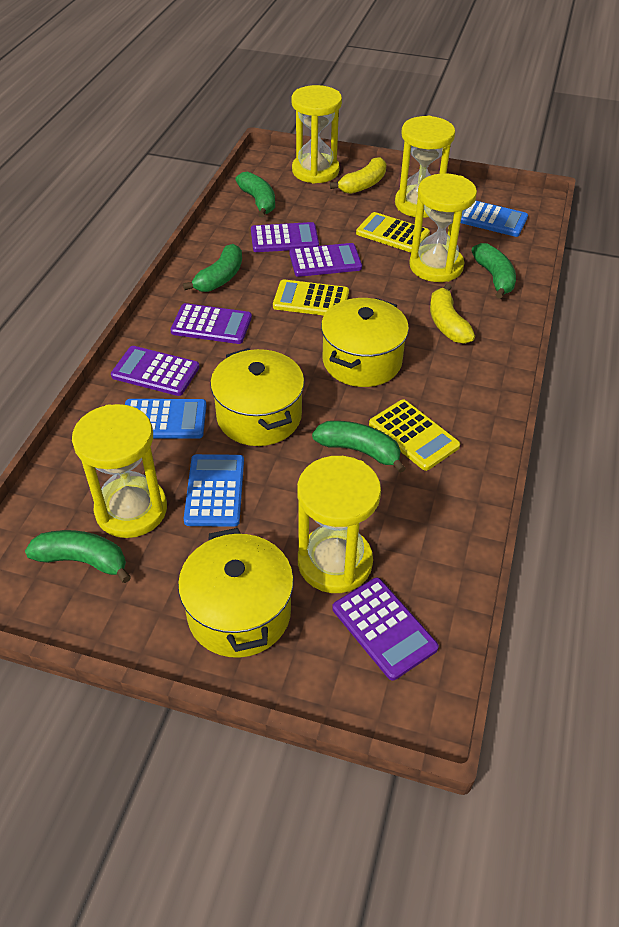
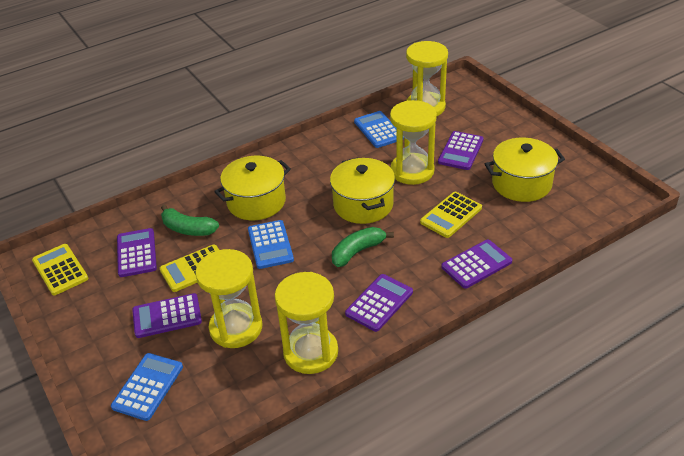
green banana: [25,530,131,583] [183,244,242,292] [235,172,275,217] [312,421,406,473] [472,243,516,299] = 5 -> [161,205,219,236] [332,227,394,267] = 2
yellow banana: [330,157,387,194] [430,283,475,344] = 2 -> none = 0
yellow hourglass: [72,404,167,538] [291,85,342,184] [297,456,381,593] [395,116,455,218] [409,173,477,282] = 5 -> [195,249,262,348] [275,272,338,374] [390,100,437,185] [406,41,448,116] = 4

